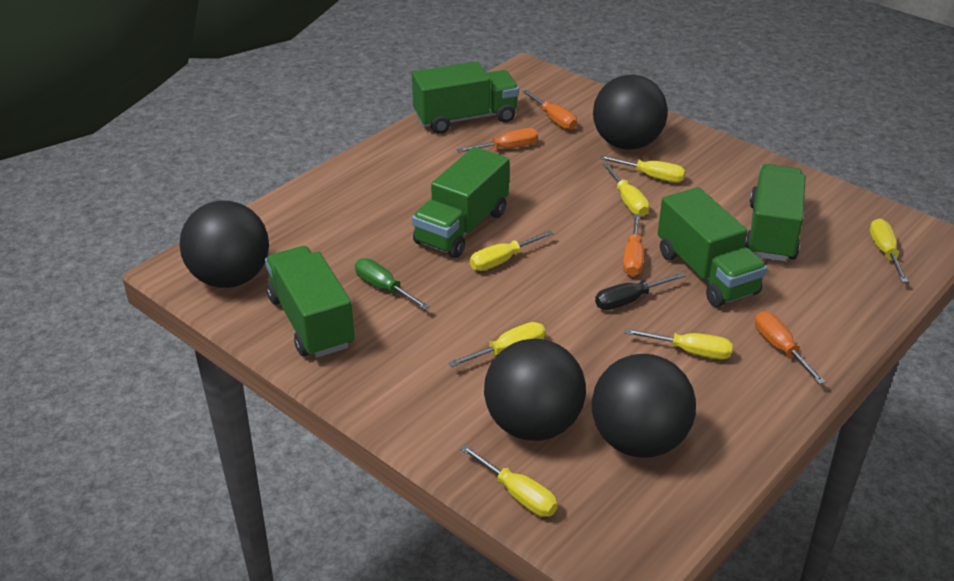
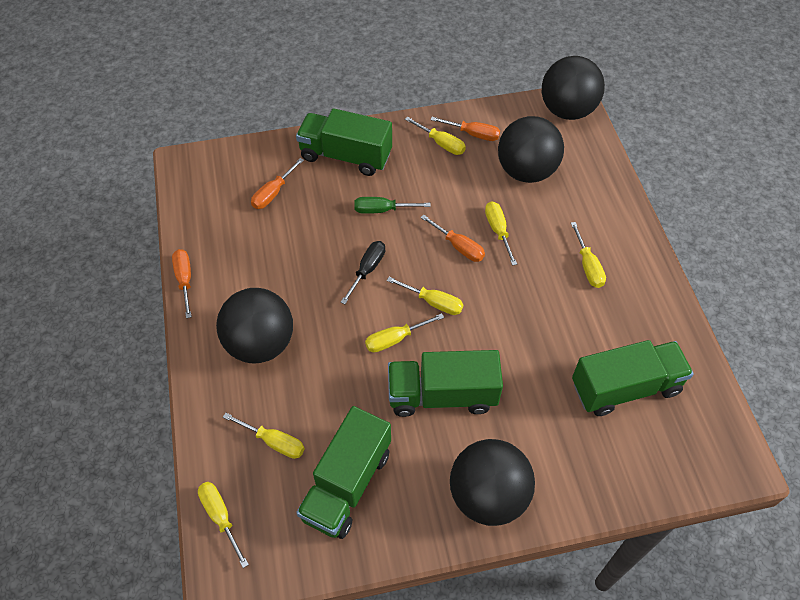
green truck: [265,246,355,358] [412,62,519,134] [412,147,510,258] [658,187,767,307] [745,164,806,262] = 5 -> [296,108,392,176] [296,406,391,539] [388,350,503,417] [572,340,694,416] = 4

